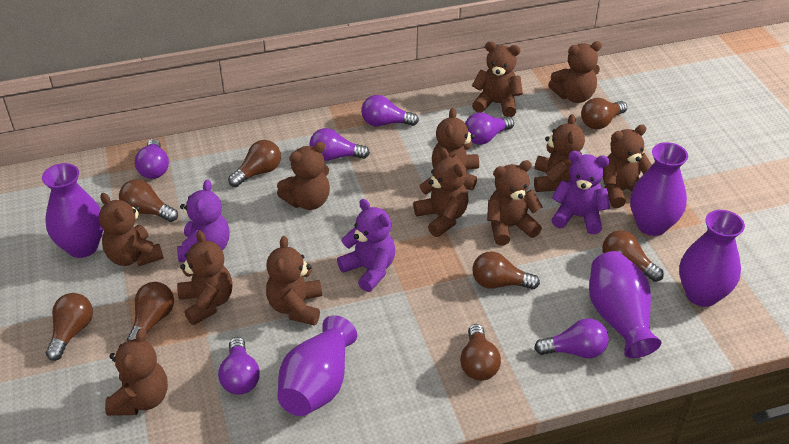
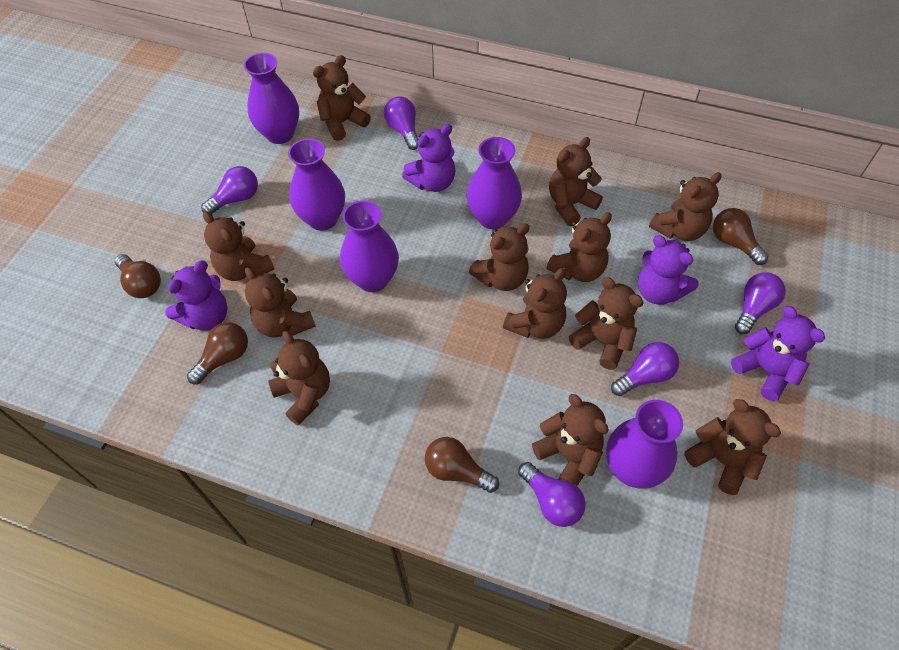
brown light bulb: [46,293,93,361] [119,179,178,222] [127,282,174,341] [228,140,281,187] [460,324,501,381] [472,251,540,289] [581,98,627,129] [602,230,664,282] = 8 -> [115,254,161,298] [187,322,248,384] [425,437,499,493] [713,208,768,265] = 4
purple light bulb: [135,139,169,179] [218,337,260,395] [309,128,370,161] [361,95,419,126] [465,113,514,145] [534,318,609,358] = 6 -> [201,166,258,215] [384,97,419,150] [518,462,586,527] [611,342,679,396] [735,272,786,334] = 5
purple teddy bear: [177,180,230,262] [337,199,395,292] [551,151,610,234] = 3 -> [165,260,228,331] [402,124,456,192] [638,235,698,305] [731,306,825,401] = 4

